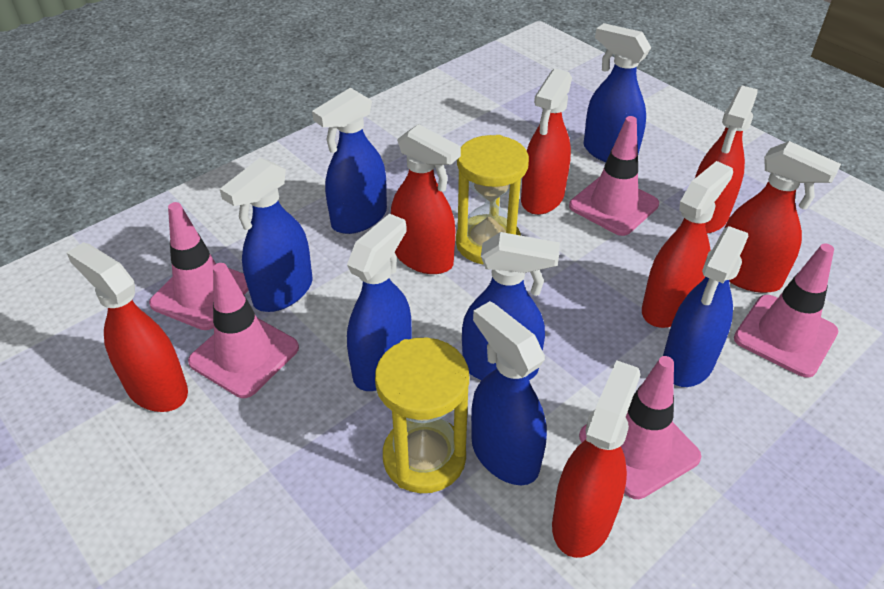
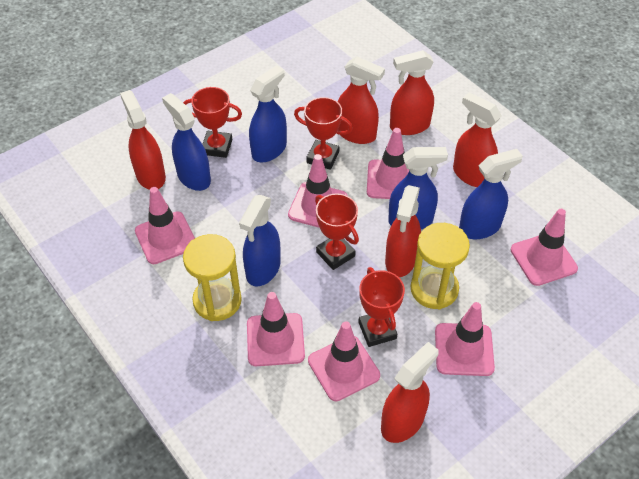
blue spray bottle: [220,158,312,312] [312,88,387,234] [347,214,412,391] [462,232,560,380] [471,301,547,485] [583,23,651,162] [663,226,748,387] = 7 -> [162,93,211,191] [239,195,281,286] [249,65,287,162] [388,147,448,229] [459,149,523,239] = 5
pink traffic cone: [149,202,248,330] [188,263,299,398] [569,116,659,236] [579,356,701,499] [734,244,838,378] = 5 -> [135,187,195,264] [247,292,305,366] [288,154,348,228] [308,321,380,401] [367,128,409,199] [435,302,495,376] [511,209,578,286] = 7
red spray bottle: [66,242,188,412] [391,124,461,274] [521,69,572,215] [552,360,641,558] [642,161,733,328] [695,86,758,233] [725,141,841,293] = 7 -> [120,90,166,190] [338,57,385,144] [381,342,439,443] [385,185,421,277] [390,50,434,135] [453,92,502,187] = 6
red trophy: none = 0 -> [183,87,242,158] [294,97,353,170] [315,194,359,270] [358,267,405,347] = 4

